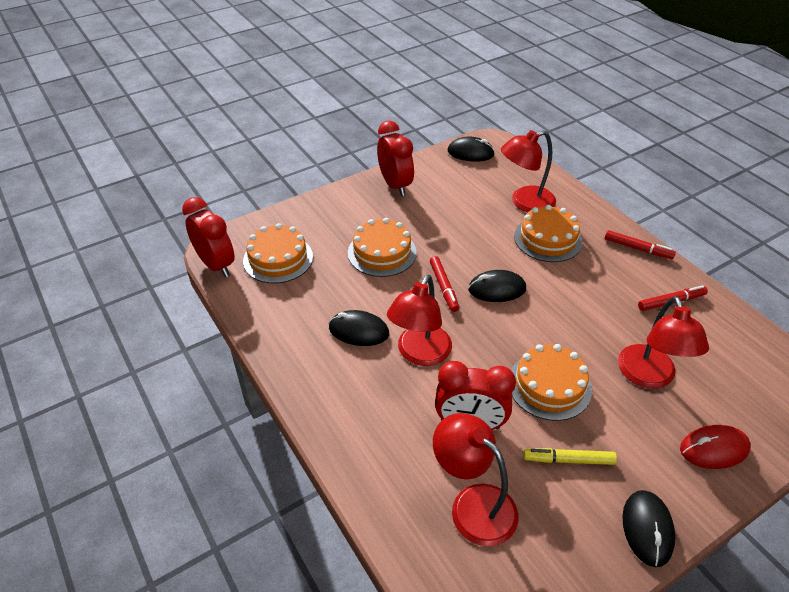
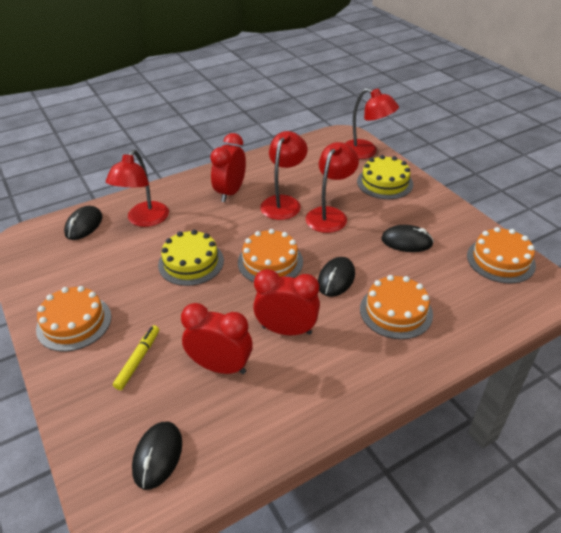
red marker: [430,256,459,312] [605,230,676,259] [638,285,708,311] = 3 -> none = 0
red mouse: [680,425,751,469] = 1 -> none = 0
yellow cake: none = 0 -> [158,230,224,286] [357,155,413,199] = 2

